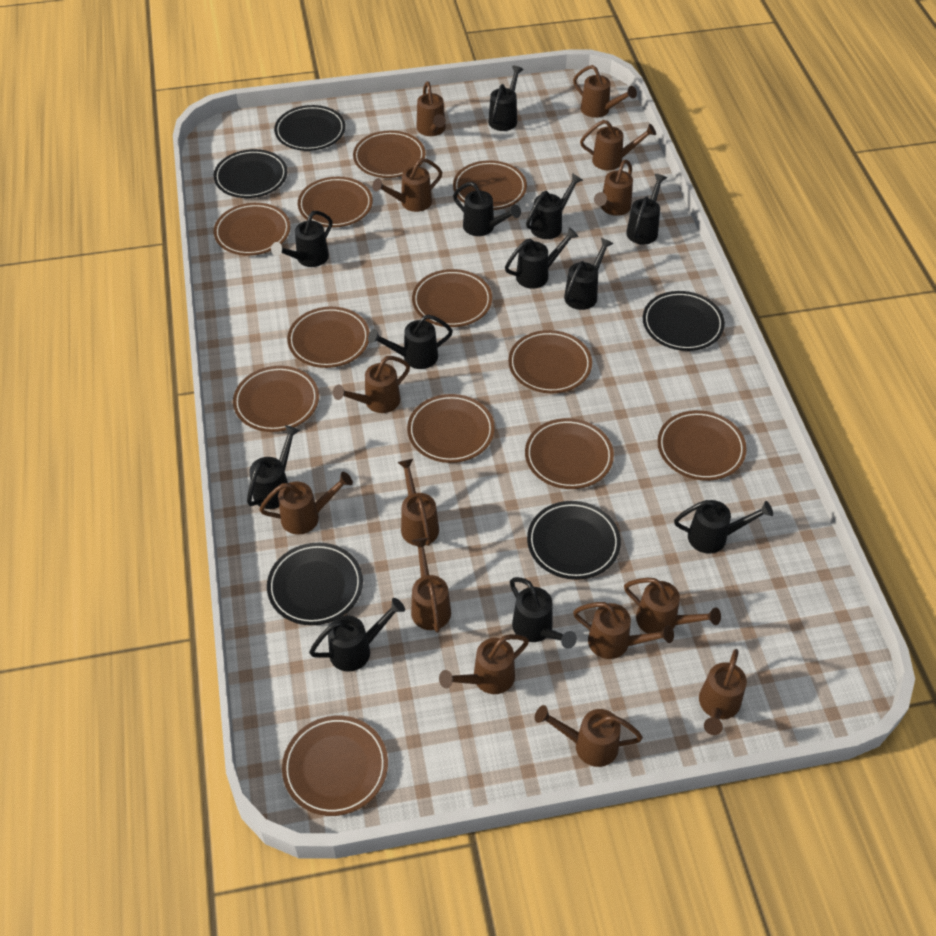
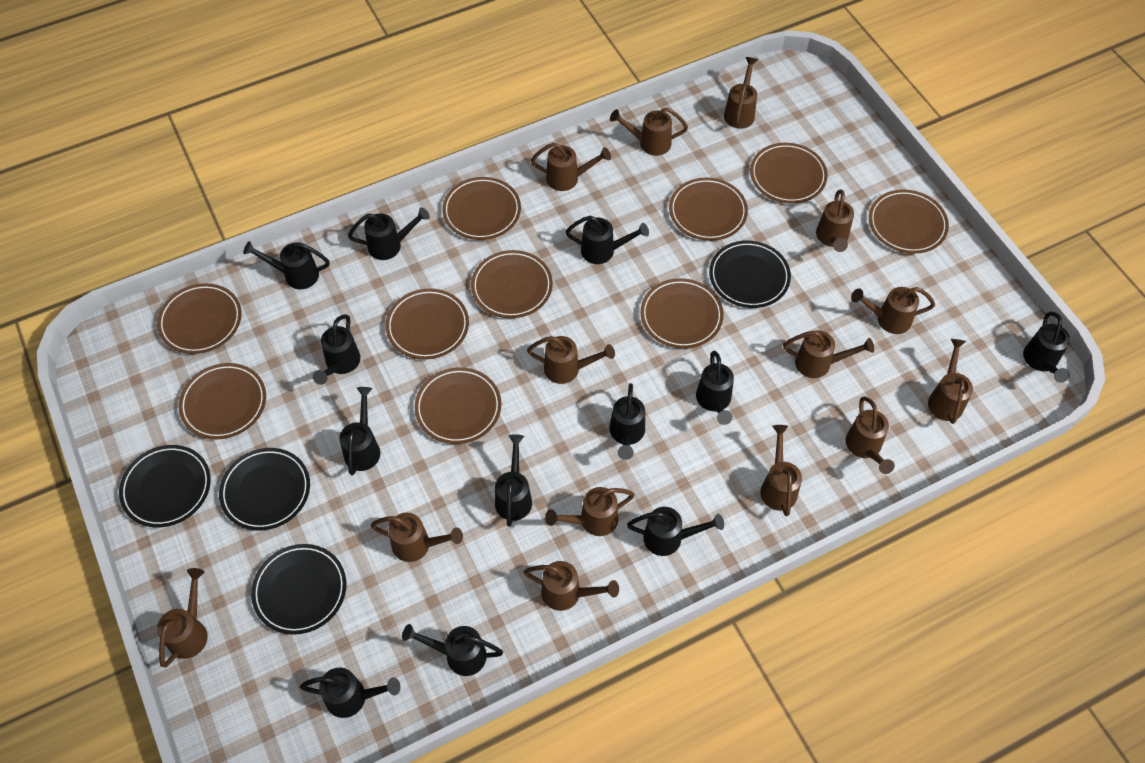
black plate: [214,149,288,198] [267,542,363,625] [274,105,345,151] [527,501,621,580] [643,291,725,351] = 5 -> [119,445,211,527] [219,448,310,531] [251,544,346,635] [709,241,791,308] = 4
brown plate: [214,203,290,256] [233,366,319,432] [282,716,388,816] [287,307,370,368] [298,177,373,228] [353,131,425,178] [407,394,495,463] [412,269,492,327] [453,160,527,210] [508,330,592,393] [525,418,614,489] [657,410,747,481] = 12 -> [157,283,242,354] [179,363,266,439] [386,288,469,360] [414,367,501,444] [442,177,521,240] [471,250,553,318] [640,278,724,349] [669,177,748,241] [750,143,828,203] [869,189,949,254] = 10

